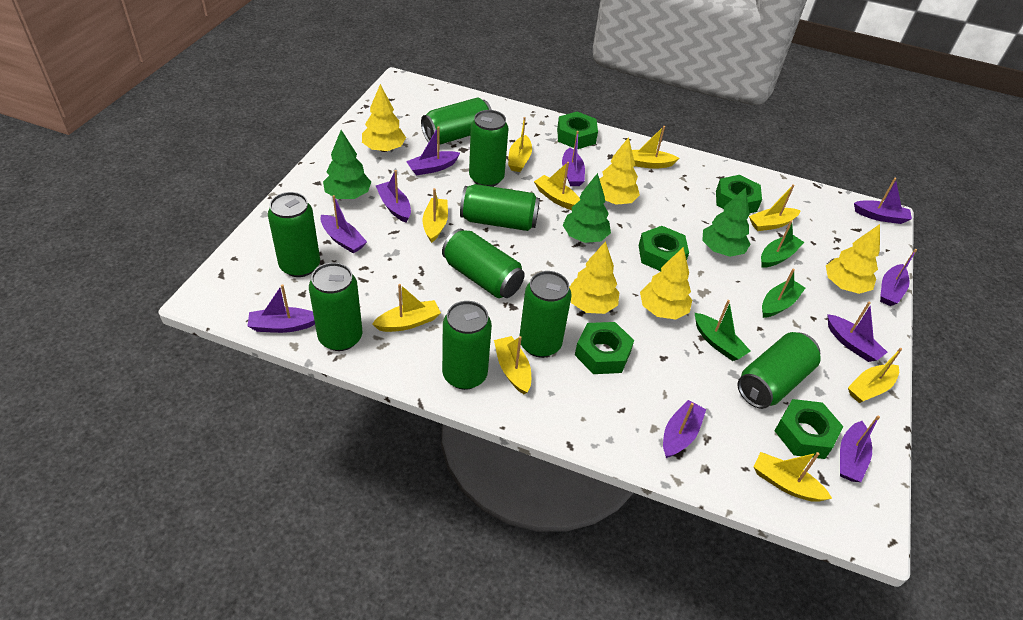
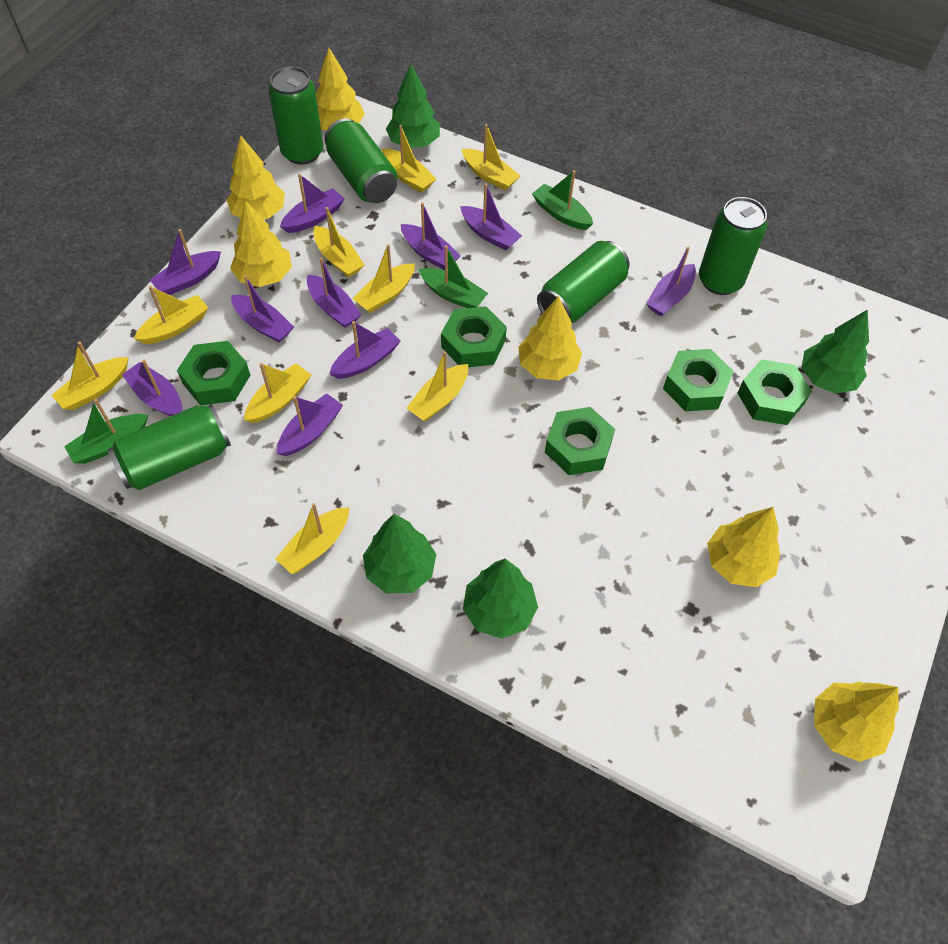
green can: [268,192,320,277] [309,262,362,351] [421,97,492,145] [442,229,525,298] [442,301,492,390] [460,184,540,231] [469,110,508,187] [520,271,572,357] [737,332,821,409] = 9 -> [108,404,231,490] [268,66,323,165] [325,118,398,203] [537,241,630,323] [699,197,767,295] = 5
green tree: [323,130,371,199] [563,173,611,243] [702,187,751,257] = 3 -> [363,514,436,593] [386,64,440,148] [463,559,538,639] [801,309,869,394] = 4
yellow tree: [362,84,406,152] [569,241,619,314] [600,137,640,205] [640,247,692,320] [826,224,880,294] = 5 -> [226,135,285,219] [230,201,292,287] [316,48,365,130] [518,296,582,380] [707,507,780,587] [814,681,899,762] = 6

